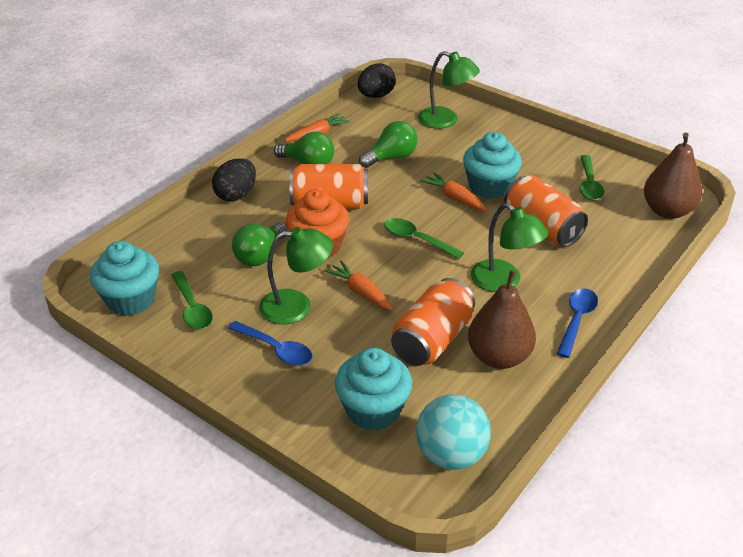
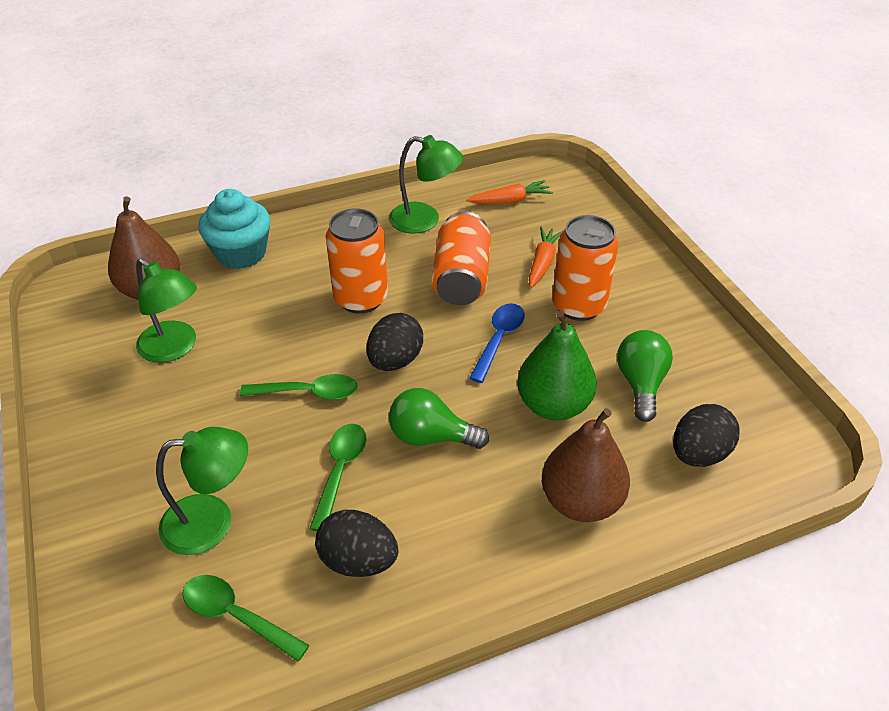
black egg: [212,158,256,202] [358,63,396,98] = 2 -> [315,510,398,577] [367,313,423,371] [673,404,740,467] = 3
blue spoon: [228,321,312,366] [557,288,598,358] = 2 -> [469,303,525,383] = 1
green light bulb: [232,222,288,266] [274,132,334,164] [359,121,418,168] = 3 -> [389,388,489,449] [617,330,673,422] = 2
green pear: none = 0 -> [517,311,597,420] = 1
orange carrot: [284,113,350,142] [324,260,393,311] [421,172,487,211] = 3 -> [466,180,553,204] [529,227,563,288] = 2
orange cupcake: [286,189,349,259] = 1 -> none = 0
turquoise ball: [416,394,491,470] = 1 -> none = 0
turquoise cupcake: [90,241,159,316] [335,348,412,430] [463,132,522,198] = 3 -> [198,189,271,269] = 1

